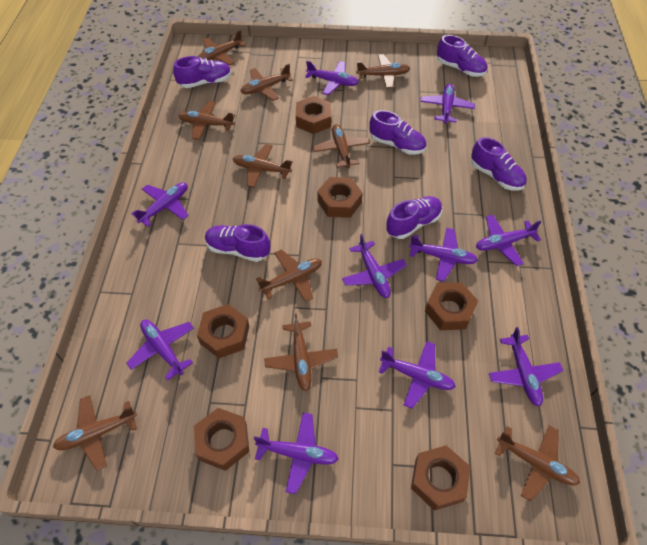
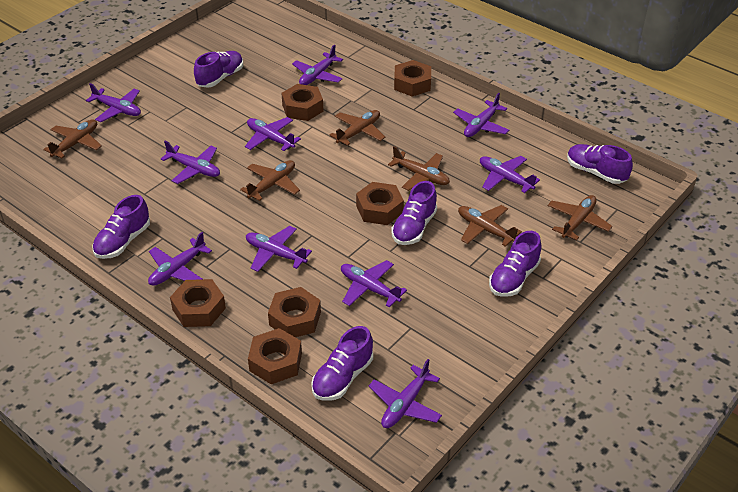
brown plane: [53,395,137,471] [178,101,235,140] [198,30,246,65] [233,144,293,188] [240,64,293,101] [256,250,322,302] [264,313,338,391] [313,124,370,169] [356,54,410,88] [495,425,580,501] = 10 -> [43,119,102,158] [240,160,300,201] [329,110,385,146] [388,146,450,191] [458,205,522,247] [548,195,613,240] = 6

